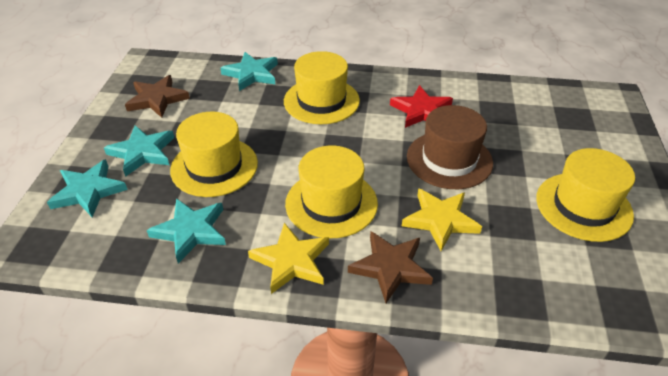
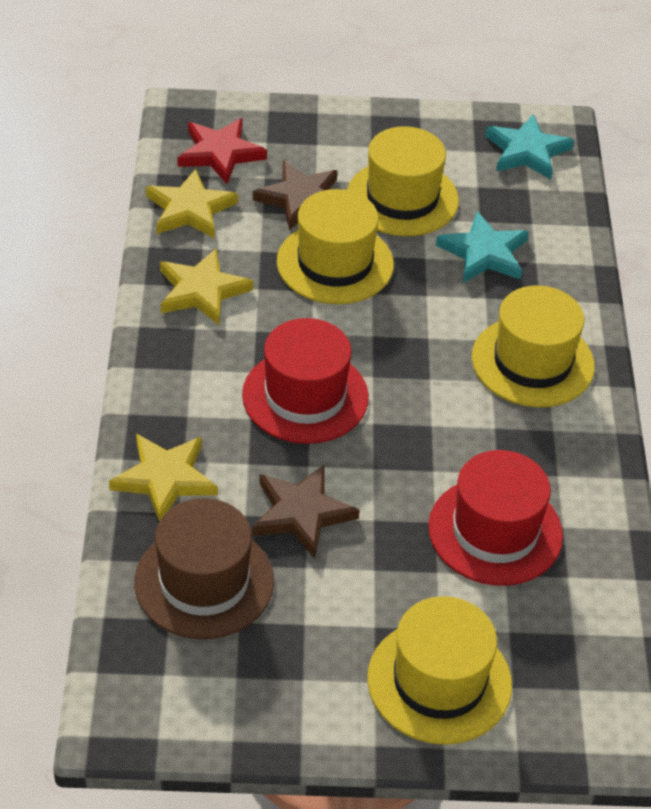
red hat: none = 0 -> [242,318,369,444] [428,450,563,586] = 2
turquoise star: [47,159,128,217] [104,125,174,177] [147,198,226,263] [220,52,278,91] = 4 -> [436,212,529,283] [485,114,574,180] = 2
yellow star: [248,223,329,294] [402,188,482,251] = 2 -> [109,434,218,522] [146,169,238,238] [160,249,253,325] = 3

